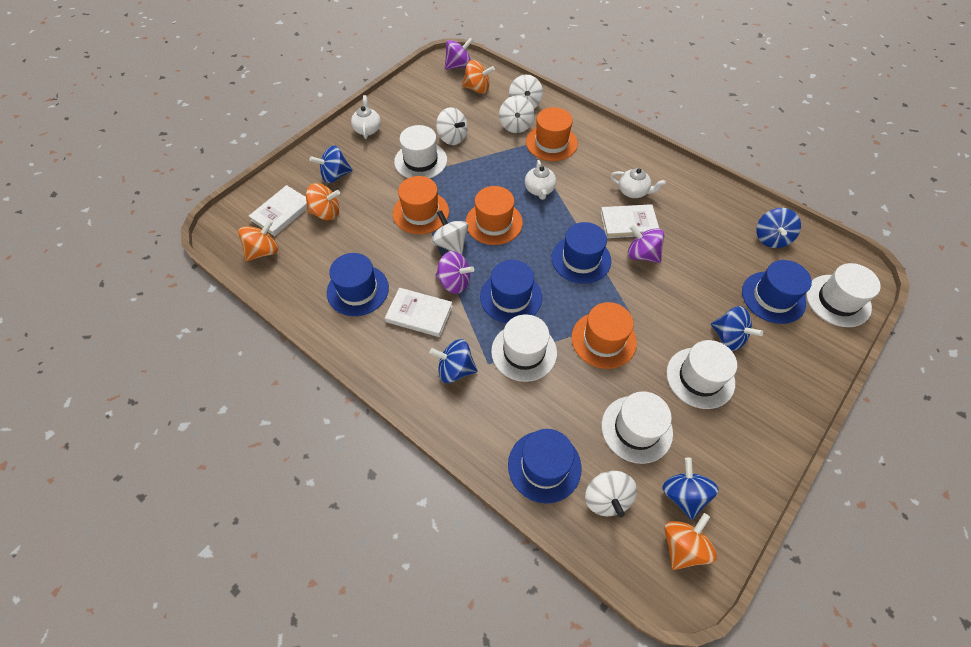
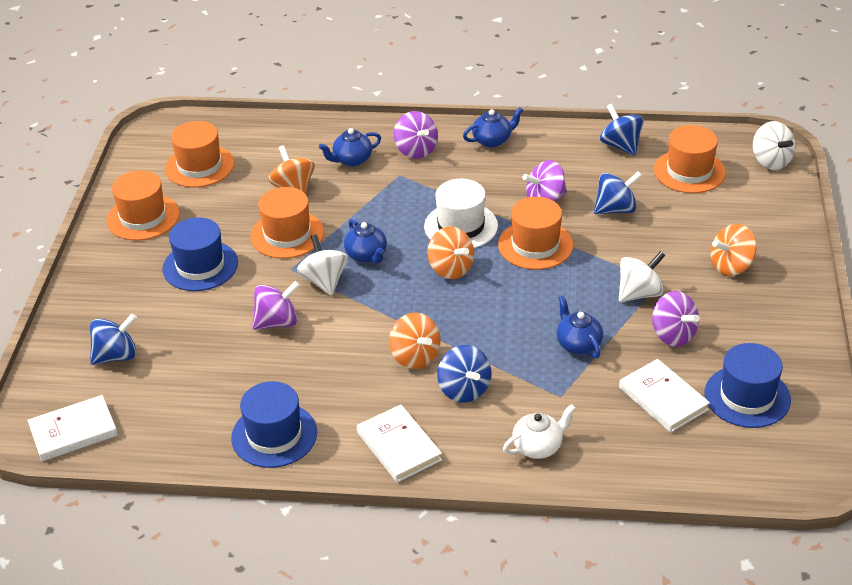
blue hat: [327,253,389,316] [480,260,542,323] [508,429,582,503] [551,222,611,284] [742,260,812,324] = 5 -> [162,217,238,291] [231,381,317,468] [705,343,791,428] = 3
blue spinning top: [309,145,353,183] [429,339,477,383] [662,457,719,520] [711,306,763,351] [756,208,801,248] = 5 -> [90,313,137,365] [437,345,491,403] [594,171,642,214] [600,104,644,156] = 4
blue teapot: none = 0 -> [319,128,381,167] [344,219,387,264] [463,107,523,148] [557,296,603,358] = 4
orange hat: [393,176,449,234] [466,186,523,245] [526,107,578,161] [571,302,637,369] = 4 -> [106,170,179,241] [165,121,235,187] [250,187,324,259] [498,197,573,270] [654,125,726,193] = 5
purple spinning top: [435,251,475,294] [445,37,473,70] [628,224,664,263] = 3 -> [252,281,300,330] [394,111,438,159] [523,160,567,202] [652,291,700,347] = 4
white hat: [394,125,447,178] [491,314,557,382] [601,391,673,464] [666,340,737,409] [806,263,881,327] = 5 -> [424,179,498,248] = 1
white spinning top: [431,210,468,255] [436,107,468,145] [499,96,534,133] [509,75,543,109] [585,471,637,518] = 5 -> [297,234,348,296] [619,251,666,302] [753,121,795,170] = 3
white teapot: [351,95,381,139] [525,160,556,200] [610,168,666,198] = 3 -> [503,404,576,459] = 1

